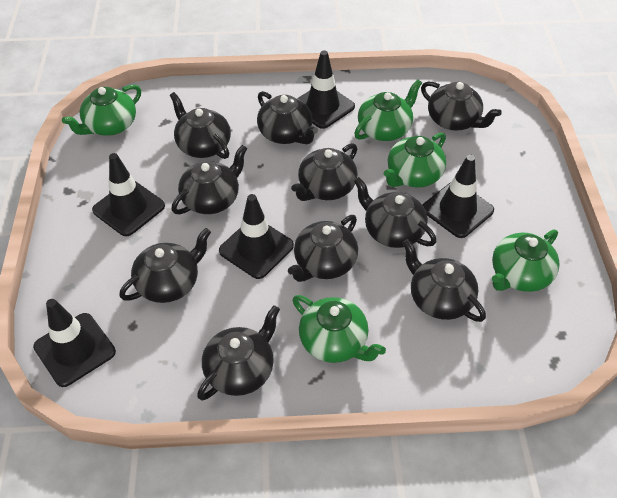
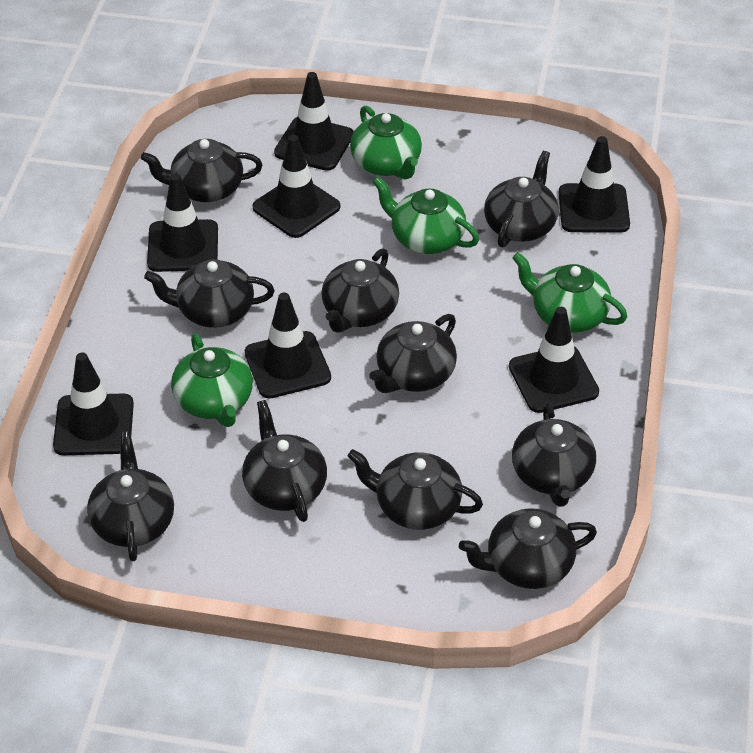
black traffic cone: [33,299,116,387] [92,153,165,236] [219,194,294,279] [297,50,355,129] [423,155,494,238] = 5 -> [53,352,134,455] [147,174,218,272] [245,292,331,398] [252,135,340,238] [274,72,354,171] [509,307,599,413] [558,136,630,233] = 7
green teapot: [62,84,141,136] [292,295,386,363] [354,79,422,141] [384,132,446,187] [492,229,560,292] = 5 -> [171,333,253,427] [350,106,422,179] [373,177,479,254] [512,252,627,332] = 4

